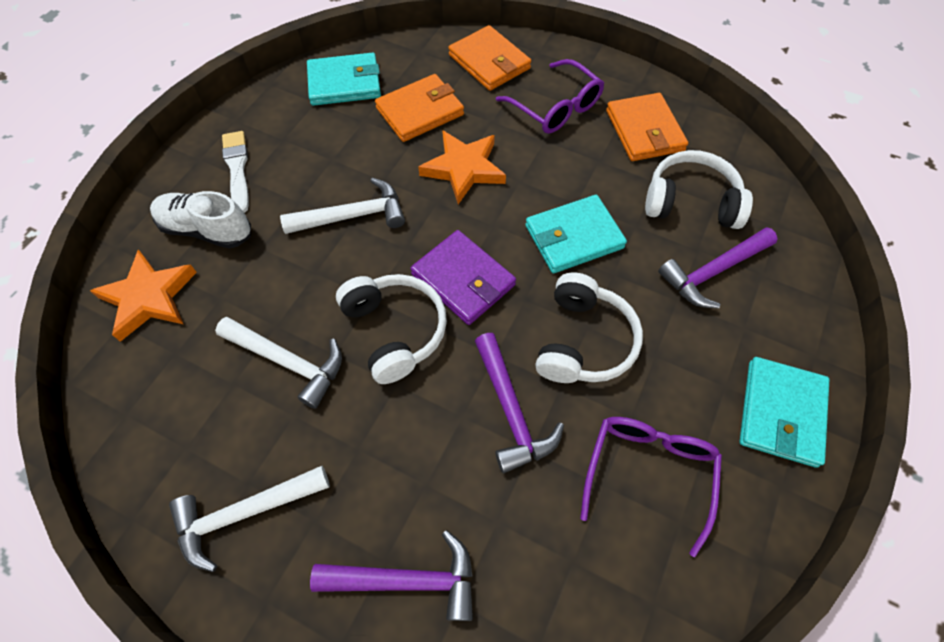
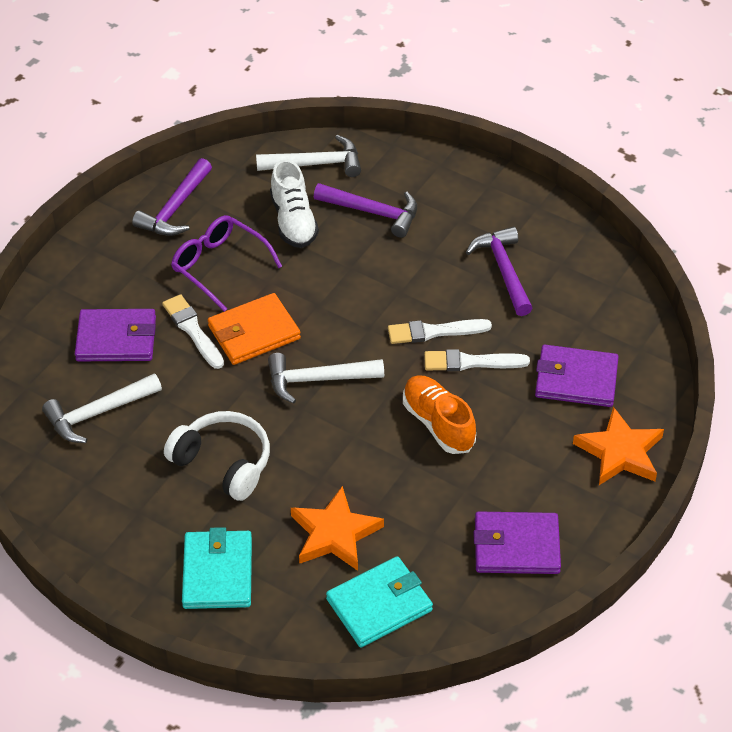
orange shoe: none = 0 -> [403,375,476,454] = 1
orange wallet: [375,74,464,142] [448,25,531,91] [606,93,688,161] = 3 -> [208,293,301,365] = 1
purple glasses: [496,59,604,134] [580,417,722,557] = 2 -> [171,215,282,312] = 1
purple wallet: [411,230,516,325] = 1 -> [75,309,156,361] [474,511,561,574] [535,345,619,407] = 3
turquoise wallet: [307,53,381,106] [525,195,627,273] [739,357,829,467] = 3 -> [182,527,252,609] [326,556,433,647] = 2
white brush: [222,131,249,213] = 1 -> [162,294,224,369] [388,319,492,344] [424,349,530,371] = 3
white headphones: [336,274,447,384] [535,273,643,383] [645,150,753,229] = 3 -> [164,411,270,501] = 1

